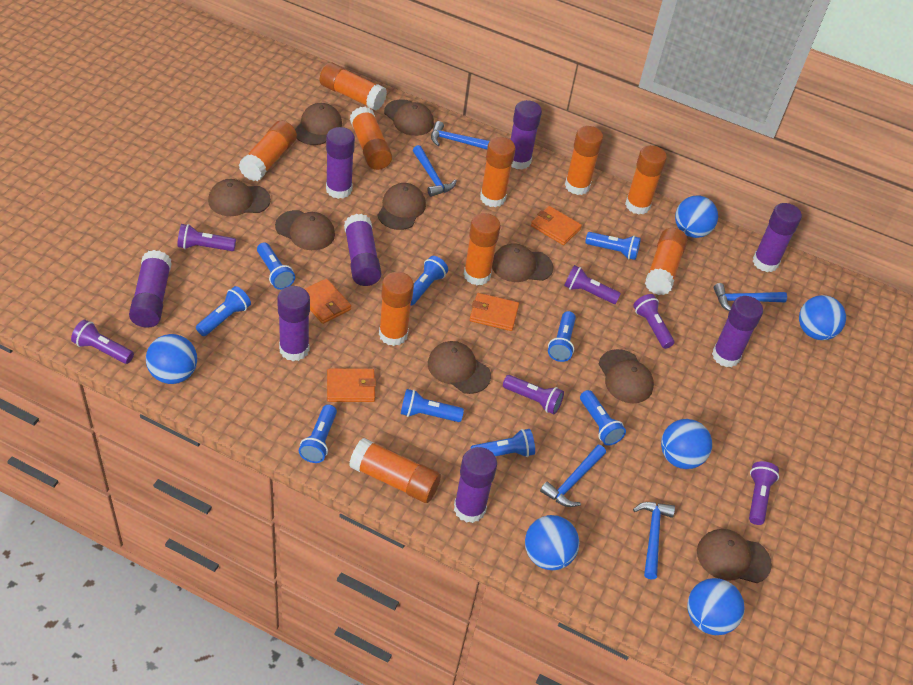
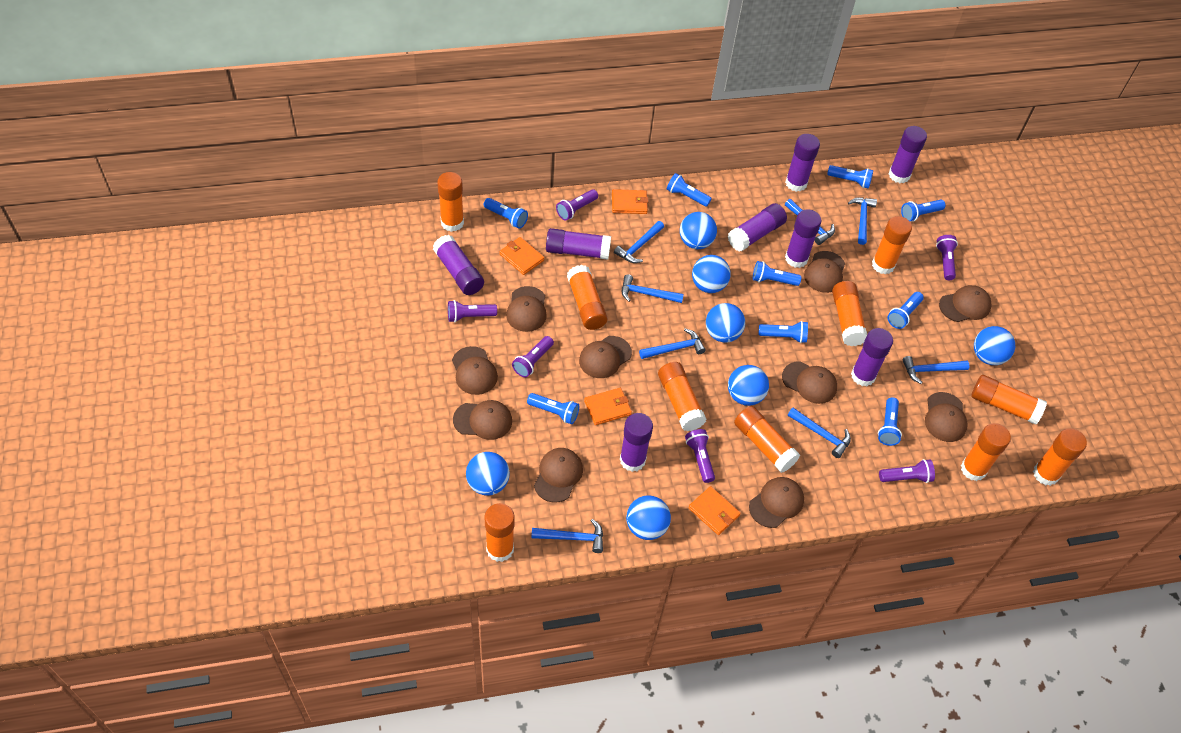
blue ball: [146,334,197,384] [525,515,579,570] [661,419,712,469] [675,195,718,238] [688,578,745,635] [799,295,846,340] = 6 -> [466,452,510,496] [626,495,671,540] [680,212,717,249] [692,255,731,293] [706,303,745,343] [728,365,769,406] [974,326,1015,365] = 7
blue hammer: [413,145,457,197] [431,121,490,149] [540,445,606,507] [633,502,675,579] [714,283,787,311] = 5 -> [531,519,603,553] [614,221,664,263] [622,274,684,303] [639,329,706,359] [785,199,835,245] [788,408,851,458] [848,197,877,245] [903,356,969,384] = 8
brown cap: [208,179,271,216] [275,210,335,250] [295,103,342,145] [377,183,426,230] [384,99,434,136] [428,341,491,394] [492,243,553,282] [599,349,654,403] [697,529,772,583] = 9 -> [452,346,498,395] [453,400,512,440] [506,286,547,332] [534,448,583,502] [579,336,632,378] [749,477,804,528] [782,361,837,404] [804,251,845,293] [925,392,968,442] [939,285,992,322] = 10

